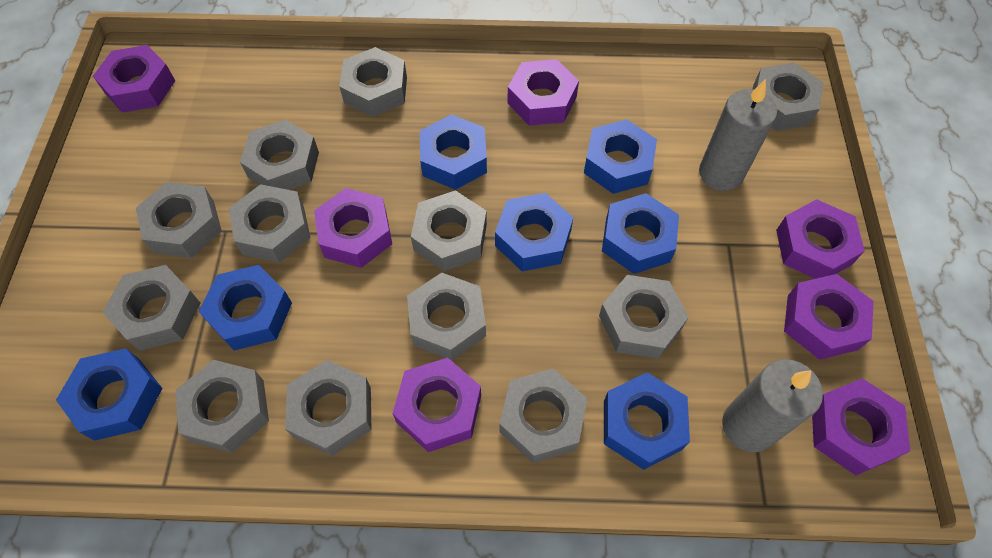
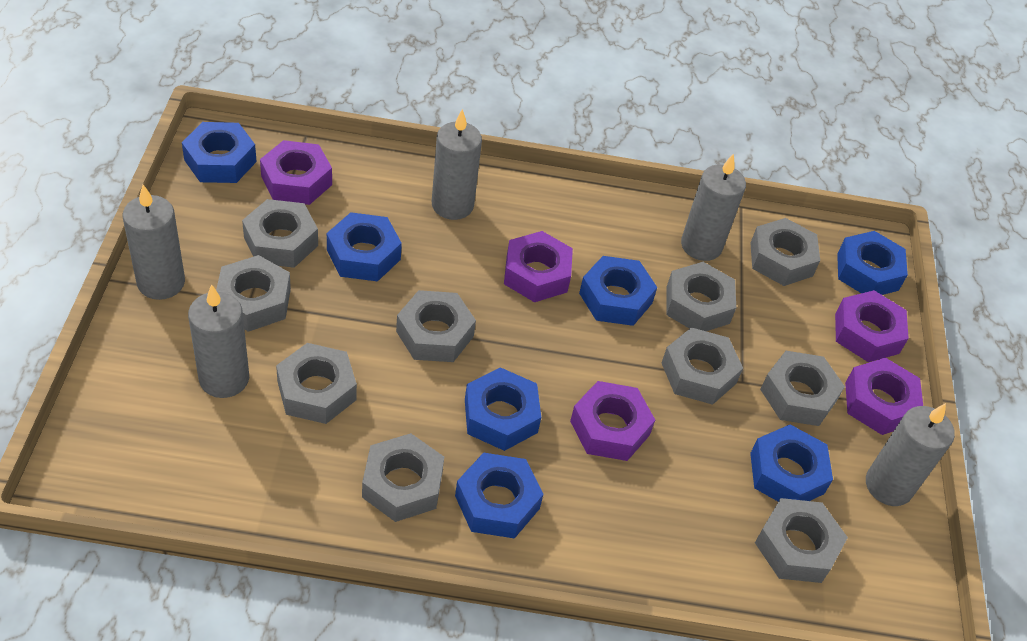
grey candle: [699,79,777,191] [722,359,823,453] = 2 -> [123,185,185,300] [188,284,249,398] [432,109,482,220] [681,153,746,261] [866,403,955,506] = 5
grey nut: [103,265,200,351] [136,182,222,258] [175,360,269,453] [229,184,311,263] [240,120,319,190] [285,360,371,456] [339,47,407,117] [407,272,486,361] [411,190,487,271] [499,369,587,463] [599,275,689,359] [753,63,824,131] = 12 -> [216,255,291,332] [242,199,318,268] [276,343,357,424] [362,433,444,522] [396,290,476,362] [662,327,743,405] [666,262,736,331] [750,218,820,286] [755,498,848,583] [760,351,845,426] = 10
purple nut: [93,45,175,113] [314,188,392,268] [393,358,481,452] [507,59,579,126] [776,199,865,279] [784,274,873,360] [812,378,910,475] = 7 -> [260,140,332,205] [504,231,573,302] [570,381,655,461] [835,290,909,362] [845,357,923,435] = 5

